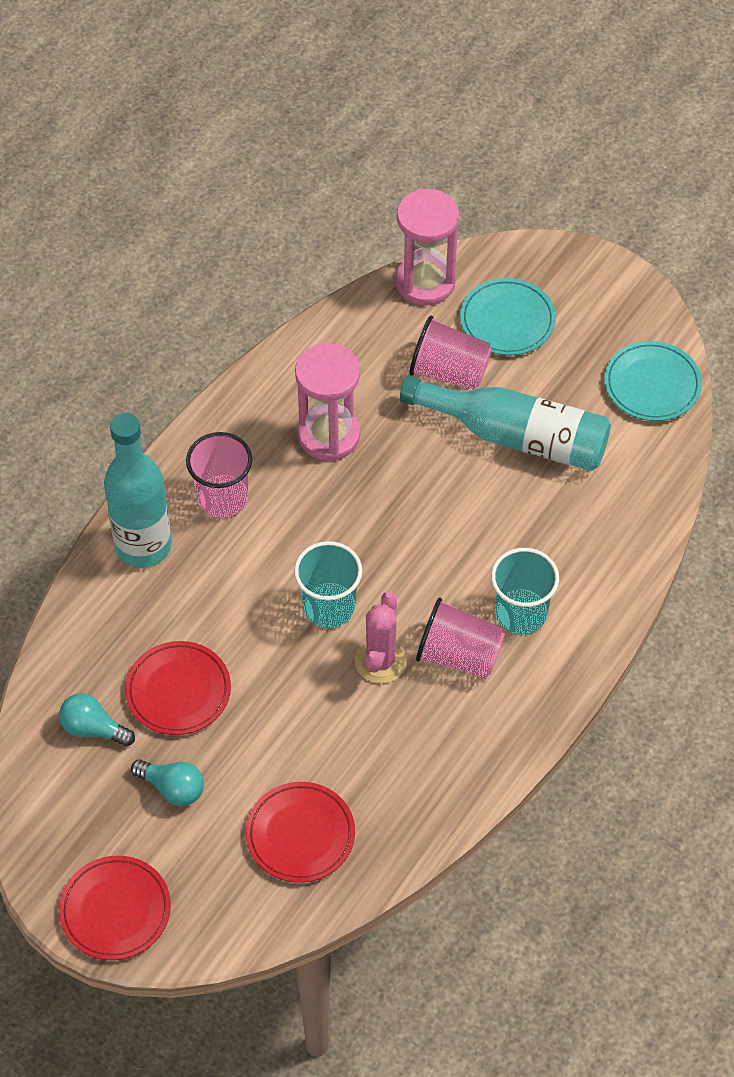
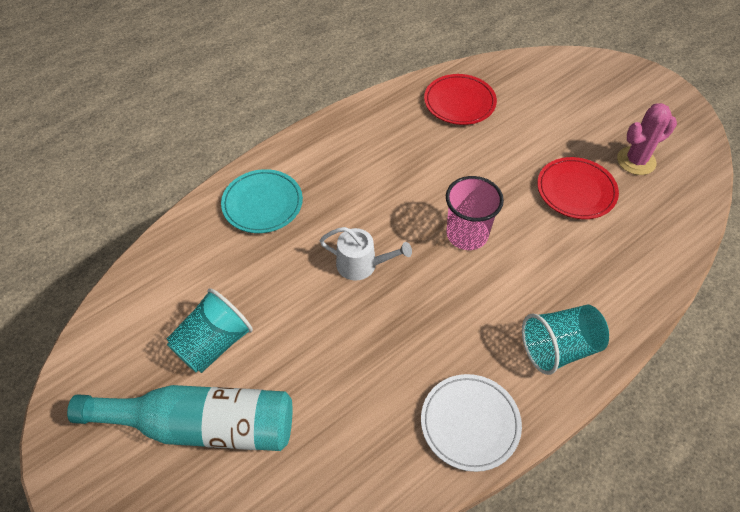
pink cup: [186,432,252,518] [409,316,492,390] [416,597,505,678] = 3 -> [446,176,504,250] = 1
pink hourglass: [295,343,360,461] [396,189,459,306] = 2 -> none = 0
red plate: [59,856,171,960] [125,641,231,735] [246,782,355,883] = 3 -> [424,74,497,125] [537,157,619,219] = 2
turquoise bottle: [104,413,172,568] [400,376,611,471] = 2 -> [67,385,292,451] = 1
turquoise light bulb: [59,693,135,747] [131,759,204,806] = 2 -> none = 0
turquoise plate: [460,278,556,356] [604,341,702,421] = 2 -> [221,169,303,233] = 1
white plate: none = 0 -> [421,374,522,472] = 1
white watering can: none = 0 -> [320,227,412,281] = 1

